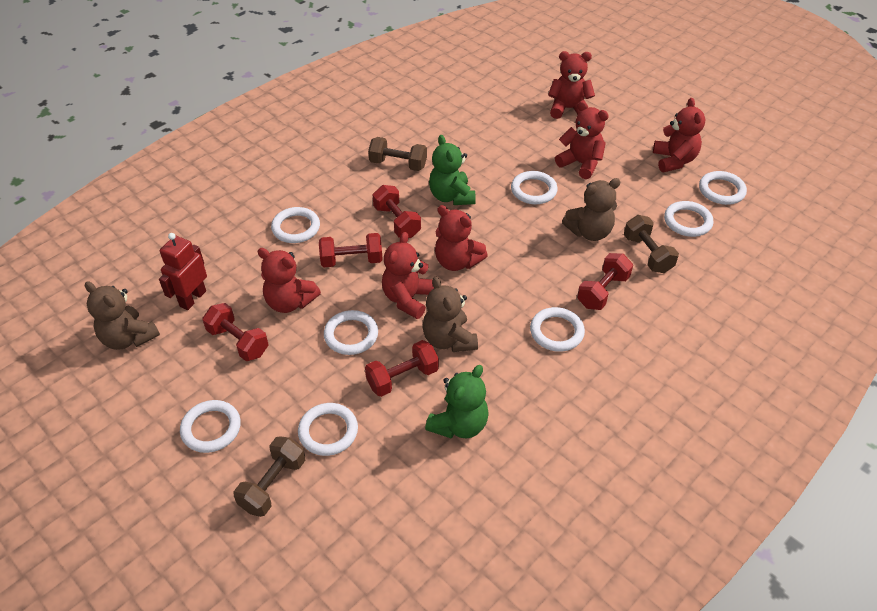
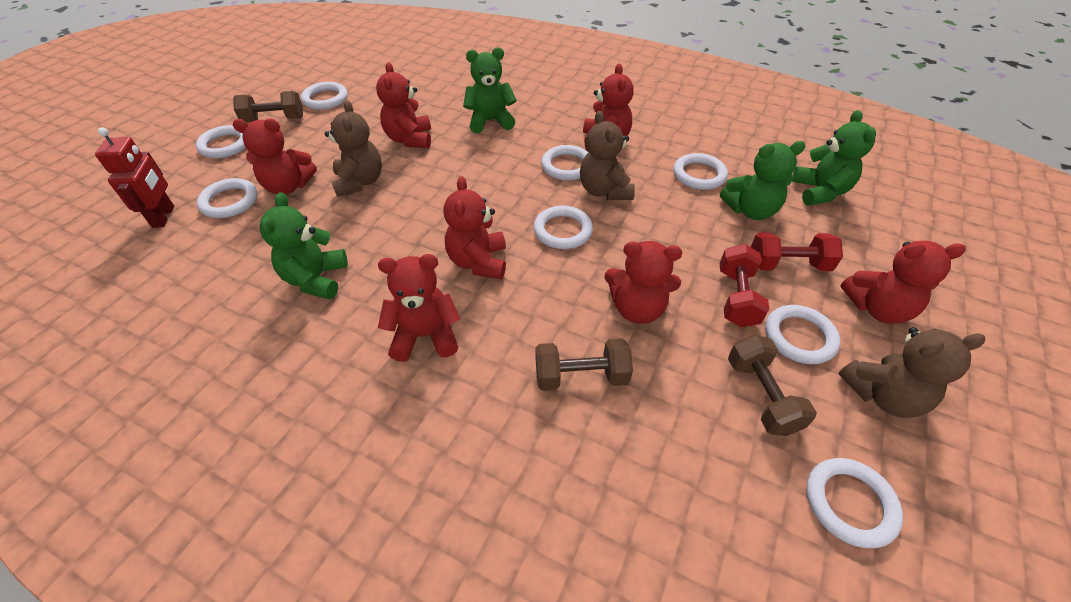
green teddy bear: [425,365,489,439] [429,135,476,205] = 2 -> [259,192,348,300] [463,47,517,133] [720,141,805,220] [792,110,876,206] = 4
red dumbbell: [202,303,268,361] [319,233,383,267] [365,340,439,397] [373,185,421,238] [577,253,633,310] = 5 -> [720,244,770,327] [751,233,843,271] = 2
red teddy bear: [258,248,321,313] [382,232,434,319] [435,205,488,271] [548,51,595,119] [555,101,609,179] [653,98,705,172] = 6 -> [233,119,317,195] [376,62,431,148] [378,254,460,362] [443,176,506,279] [583,63,634,152] [604,241,682,324] [840,241,966,324] = 7

